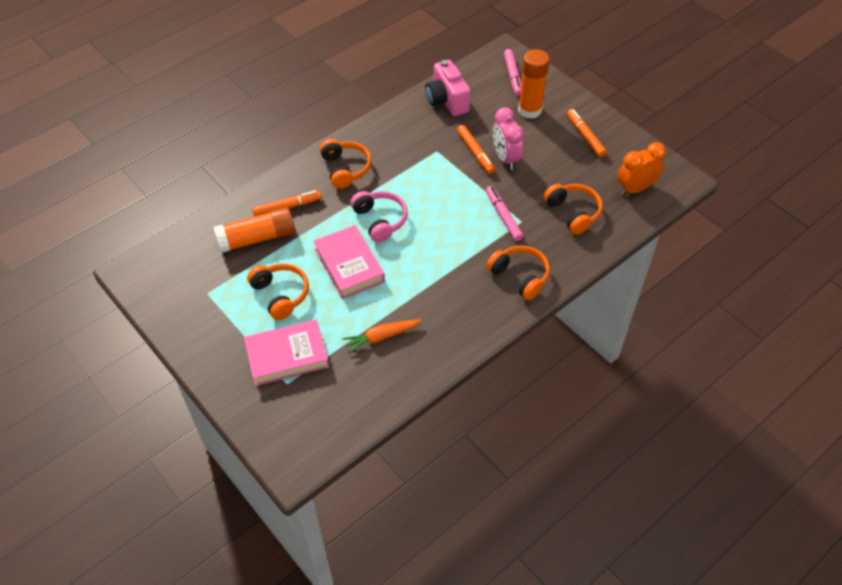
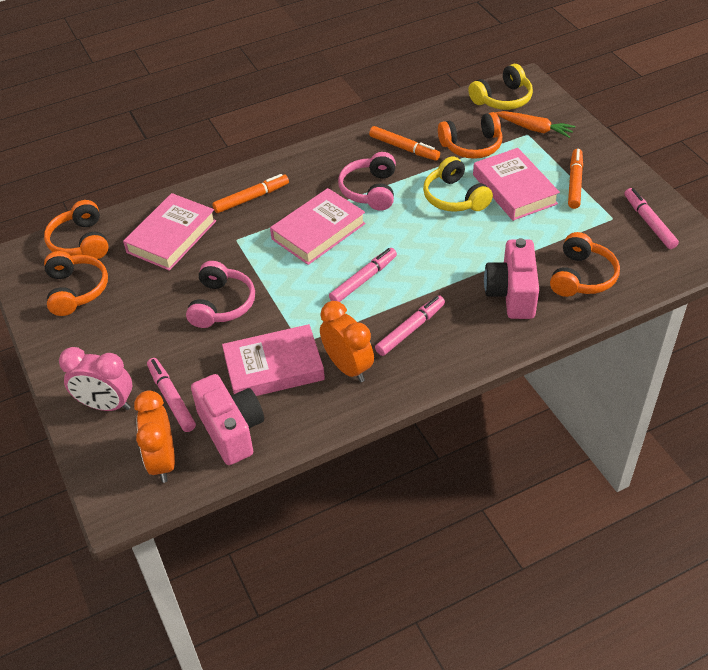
orange clock: [617,142,666,195] = 1 -> [134,390,175,483] [320,301,374,382] = 2
orange glue stick: [213,207,295,253] [518,49,550,119] = 2 -> none = 0
pink book: [244,319,329,386] [313,225,385,299] = 2 -> [123,193,216,271] [222,324,325,396] [270,188,366,265] [473,148,560,221] = 4
pink camera: [425,60,470,116] = 1 -> [191,374,264,465] [484,238,539,319] = 2
pink headphones: [350,191,408,243] = 1 -> [186,261,255,328] [338,152,396,211] = 2
pink marker: [486,186,523,241] [504,49,521,96] = 2 -> [147,358,196,432] [329,248,397,302] [375,295,445,356] [624,188,679,249] = 4
yellow headphones: none = 0 -> [423,156,493,212] [468,64,533,110] = 2

